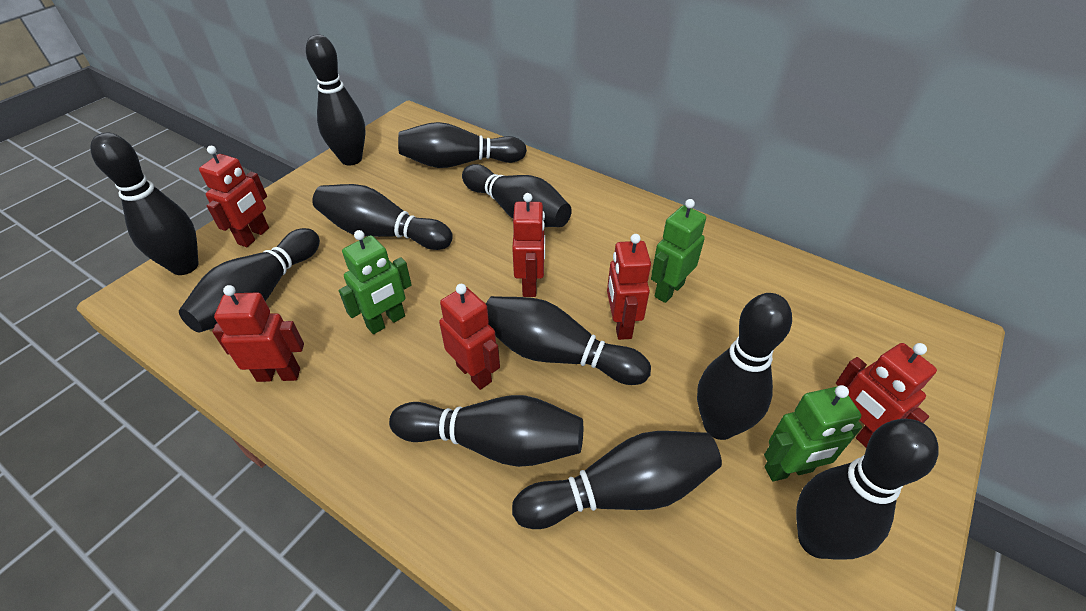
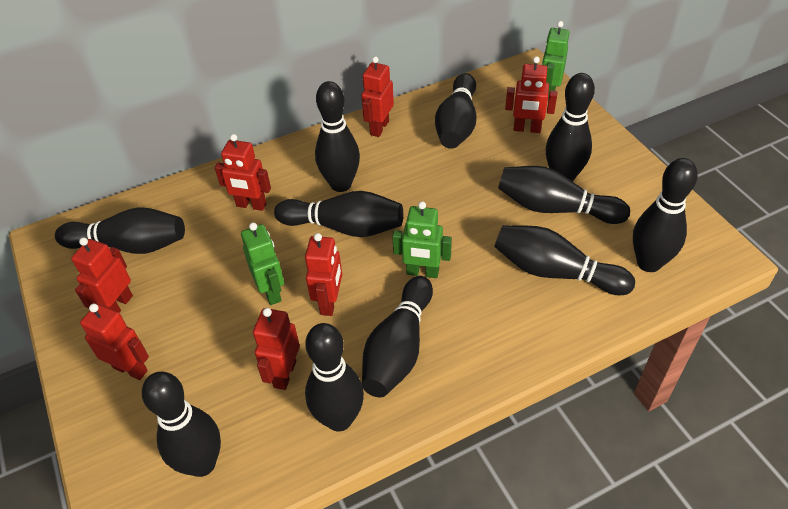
red robot: [199,146,269,247] [212,285,304,382] [439,284,500,390] [512,193,545,297] [607,234,651,340] [836,343,937,448] = 6 -> [71,237,133,313] [80,304,149,380] [215,134,271,211] [253,308,300,390] [305,233,342,316] [361,56,394,137] [505,56,557,133] = 7

